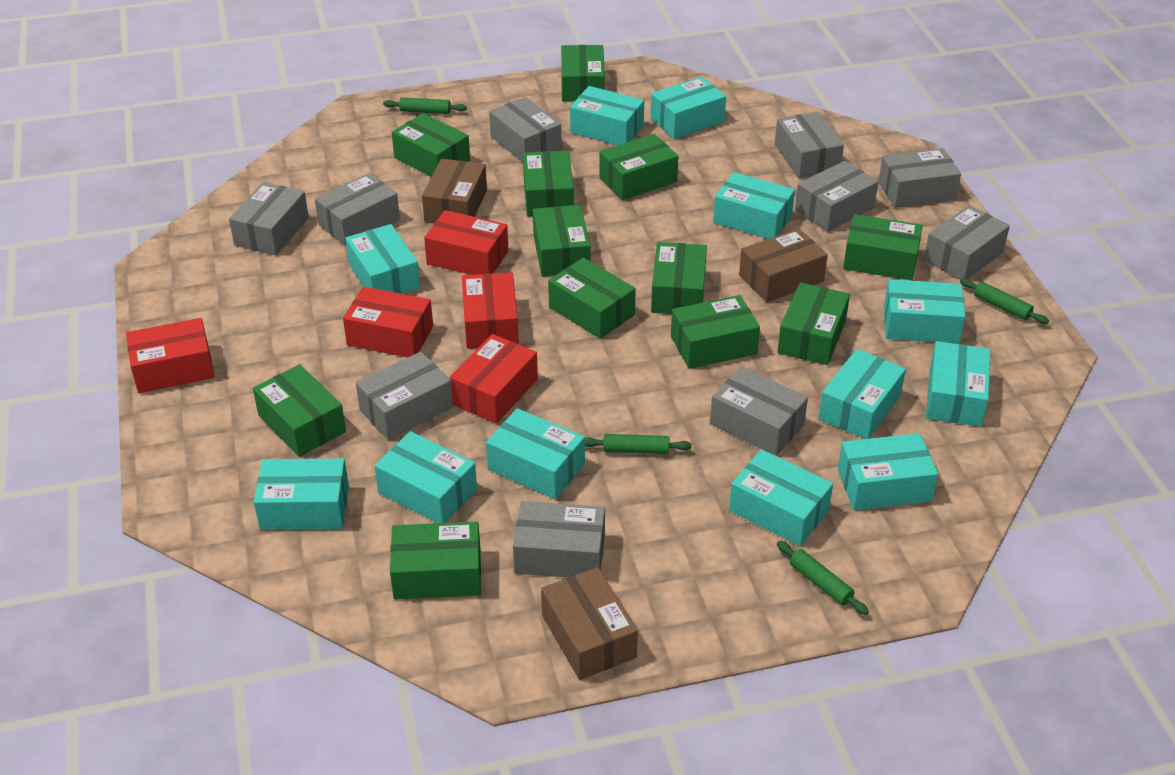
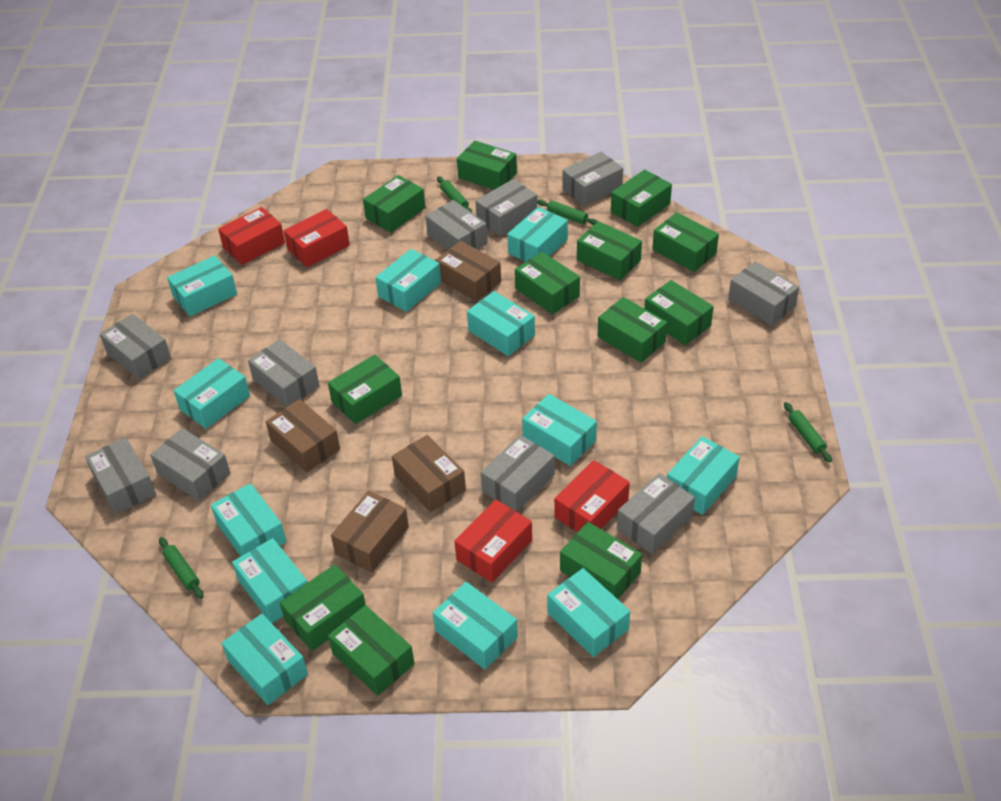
brown box: [422,159,487,223] [541,567,638,680] [739,228,828,302] = 3 -> [266,399,340,472] [331,491,409,572] [392,435,466,512] [435,241,501,302] = 4
red box: [126,318,214,393] [343,287,433,357] [424,210,509,275] [449,334,538,424] [462,272,519,349] = 5 -> [218,207,285,265] [284,209,350,267] [454,499,532,583] [554,460,630,532] = 4

